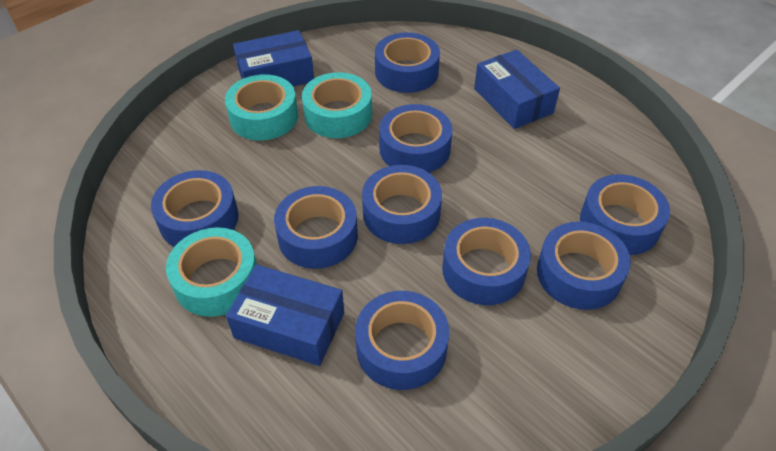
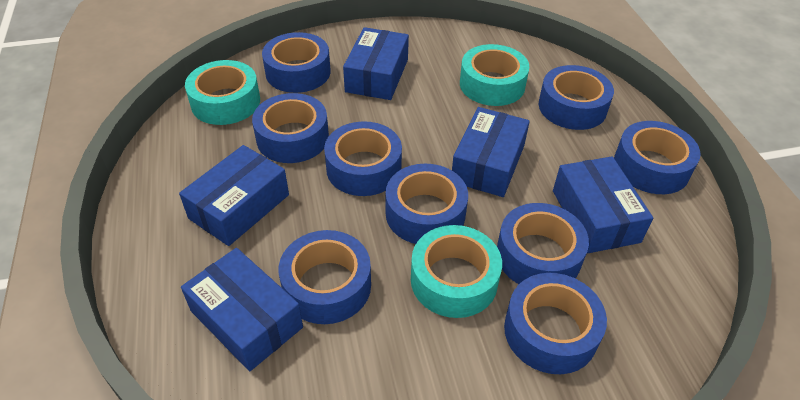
blue box: [226,264,344,366] [233,30,314,86] [474,50,560,129] = 3 -> [179,145,289,246] [181,248,303,371] [343,27,409,100] [452,107,530,197] [553,157,653,253] = 5

